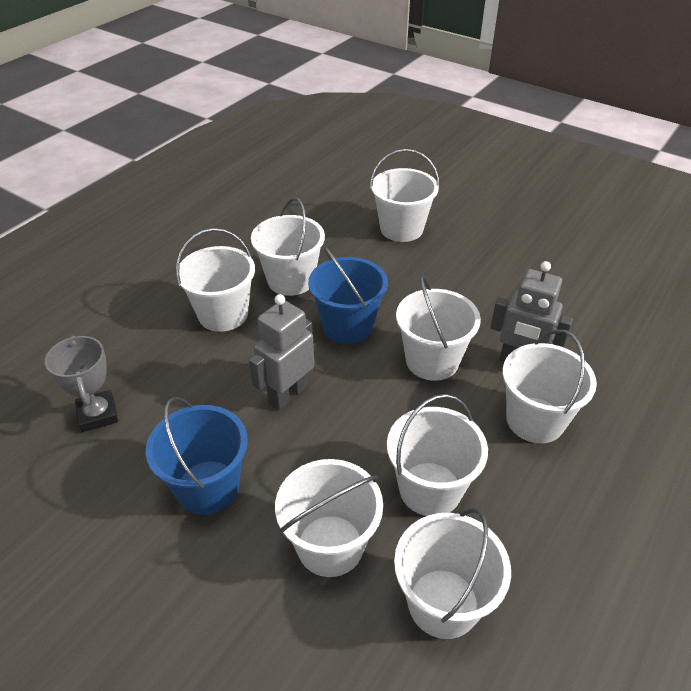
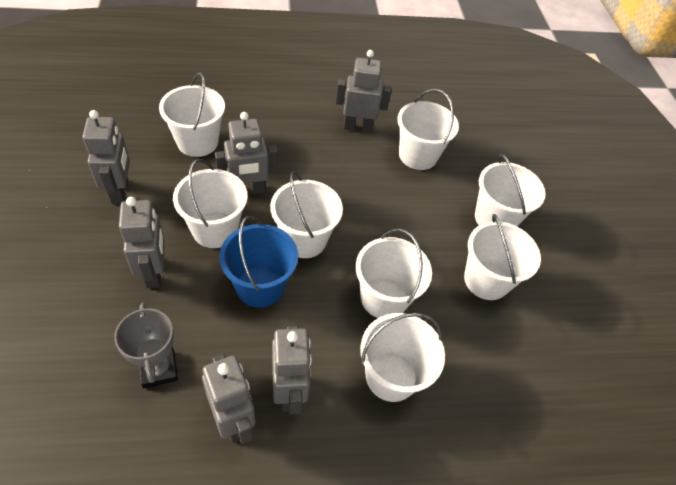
blue bucket: [146,397,248,515] [308,247,388,344] = 2 -> [219,216,298,308] = 1
grey robot: [249,294,314,410] [490,261,573,362] = 2 -> [83,110,130,204] [119,197,165,288] [202,354,255,444] [215,112,278,194] [272,326,312,415] [336,50,392,133] = 6

